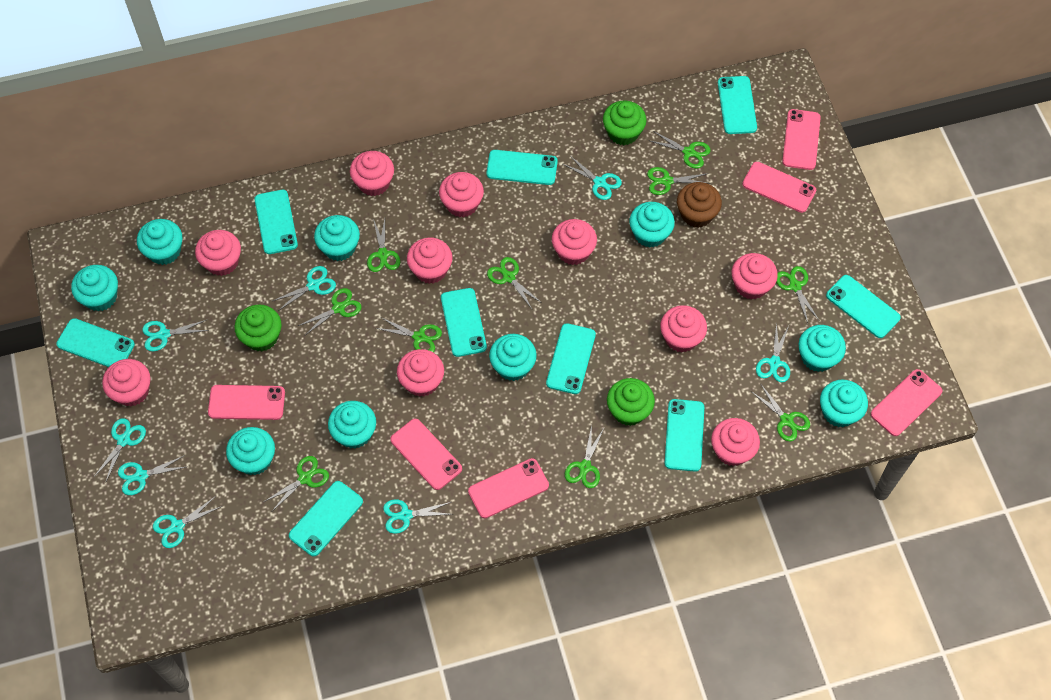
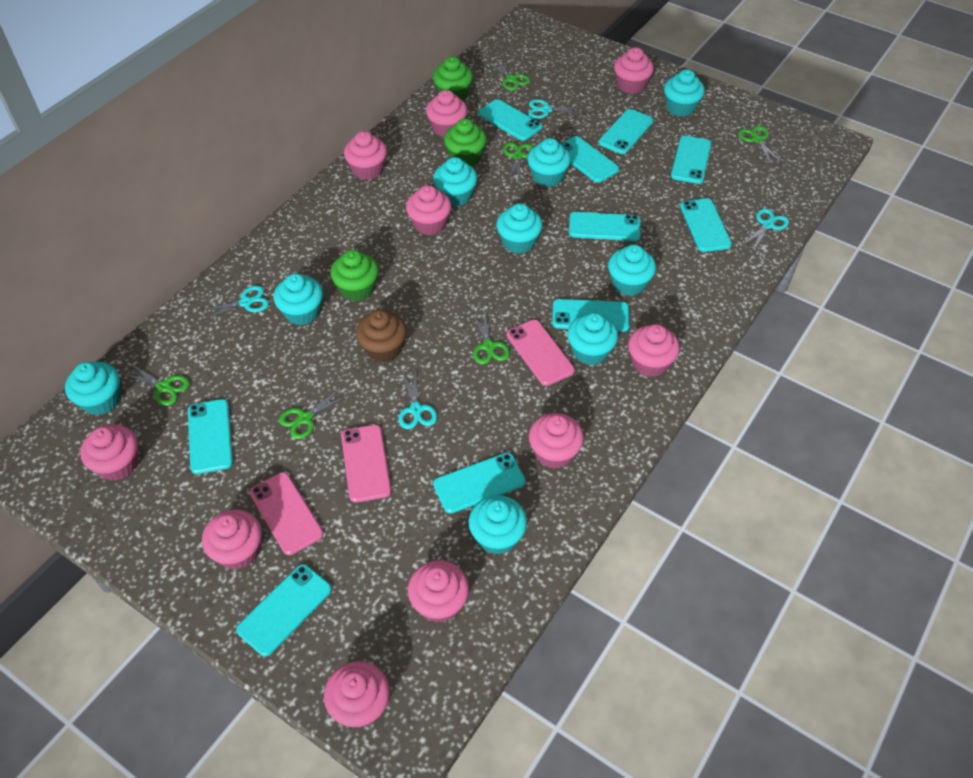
green scissors: [264,456,329,511] [298,288,362,336] [367,219,400,272] [376,318,442,352] [487,257,542,309] [565,425,604,488] [647,167,709,195] [648,131,710,169] [751,383,810,442] [776,266,819,323] = 10 -> [121,363,190,406] [279,387,351,439] [472,313,510,364] [486,59,530,91] [503,143,533,182] [739,126,782,165] = 6
pink phone: [208,385,285,420] [390,419,462,490] [468,458,549,518] [742,162,816,213] [782,109,821,170] [871,369,942,436] = 6 -> [250,472,324,555] [341,425,391,502] [507,320,575,386] = 3
turquoise phone: [56,318,135,367] [254,190,298,254] [289,481,363,556] [441,288,487,357] [486,150,558,185] [546,323,596,394] [665,399,704,472] [718,76,757,134] [826,275,901,338] = 9 -> [188,399,233,474] [236,564,332,656] [433,453,526,514] [479,99,542,141] [552,299,630,332] [561,136,620,183] [569,212,641,241] [599,109,654,154] [671,135,712,184] [680,198,732,252] = 10
turquoise scissors: [94,418,146,481] [118,455,186,495] [142,320,209,352] [153,496,222,548] [272,266,336,311] [383,499,451,534] [563,156,622,200] [756,322,790,382] = 8 -> [198,286,269,321] [398,371,437,429] [528,99,585,119] [742,208,789,251] = 4

